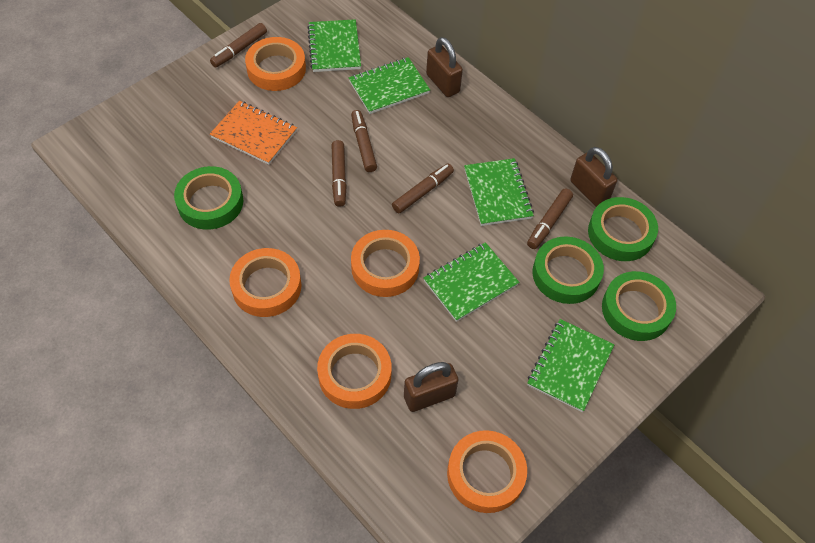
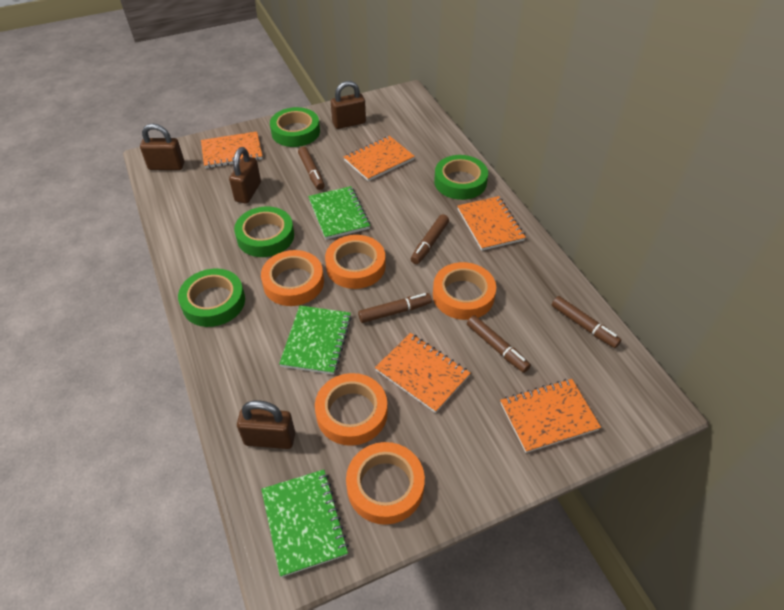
brown padlock: [404,362,458,412] [426,37,463,97] [570,147,618,207] = 3 -> [140,124,184,170] [229,147,261,204] [237,400,295,449] [331,81,366,129] = 4
green notebook: [307,19,361,72] [349,57,430,114] [424,242,519,322] [464,158,534,226] [528,319,614,412] = 5 -> [261,470,349,577] [279,305,352,375] [308,186,370,240] = 3
orange notebook: [210,101,297,165] = 1 -> [201,131,263,168] [344,136,415,181] [375,333,470,413] [457,196,526,251] [500,379,601,453] = 5

